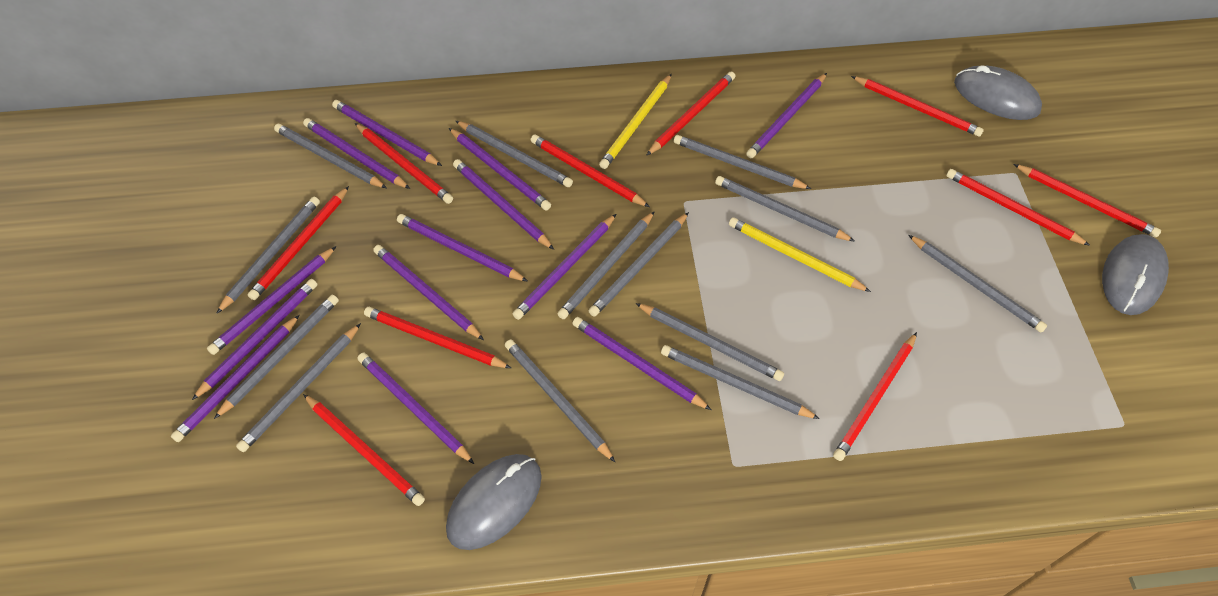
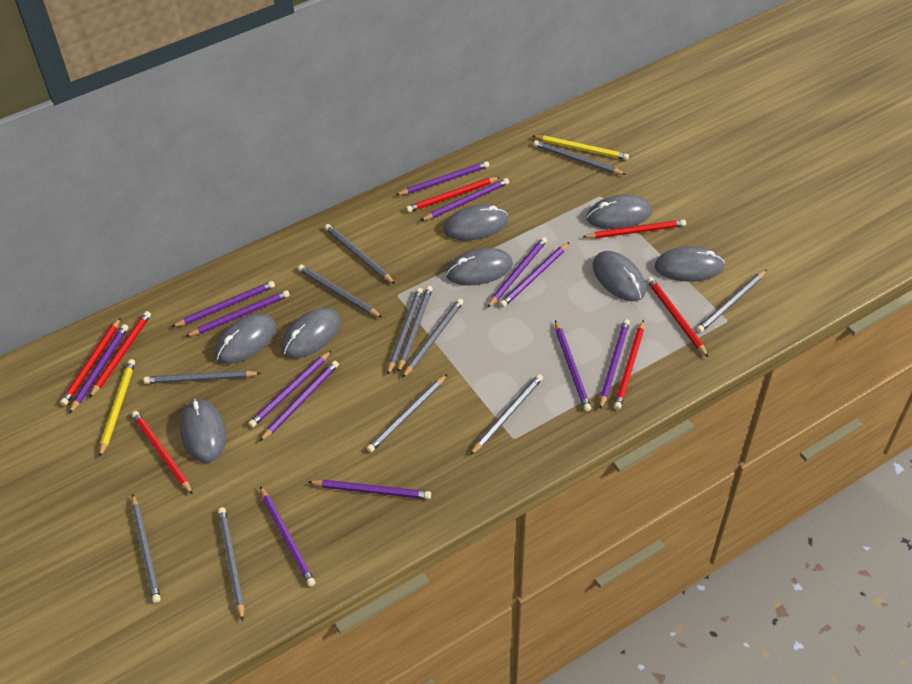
grey mouse: [446,454,542,550] [954,65,1042,120] [1102,234,1169,315] = 3 -> [180,399,226,463] [215,313,276,364] [281,307,341,358] [443,204,508,241] [446,248,513,286] [586,195,652,229] [593,251,646,301] [654,246,725,282] = 8
grey pencil: [214,295,339,419] [216,197,320,314] [236,323,361,452] [274,124,387,188] [456,121,573,187] [505,339,615,462] [558,211,655,319] [589,212,689,317] [635,303,784,381] [661,345,820,419] [674,135,811,189] [715,176,854,241] [908,235,1047,333] = 13 -> [131,494,161,603] [144,370,261,384] [218,507,244,621] [298,265,383,318] [325,224,395,284] [367,374,447,452] [387,288,423,375] [398,286,433,373] [402,298,464,378] [470,374,543,455] [533,140,626,175] [696,269,767,333] = 12
red pencil: [248,186,349,300] [303,394,425,506] [355,123,453,204] [364,307,511,368] [531,135,650,207] [646,71,735,156] [833,332,917,461] [851,76,984,137] [946,169,1090,246] [1014,164,1161,238] = 10 -> [60,317,121,406] [89,311,151,398] [132,411,193,495] [406,177,500,212] [583,220,686,239] [614,320,644,410] [647,277,709,358] = 7

